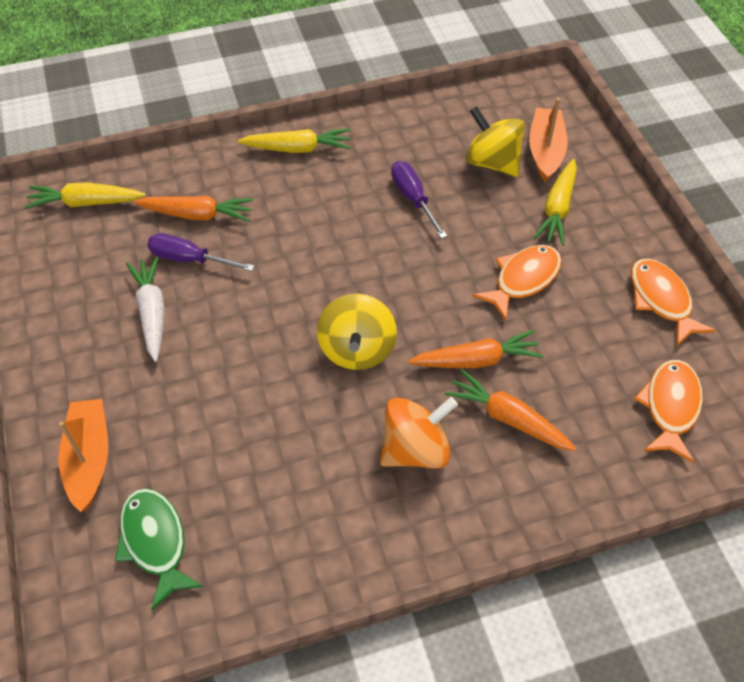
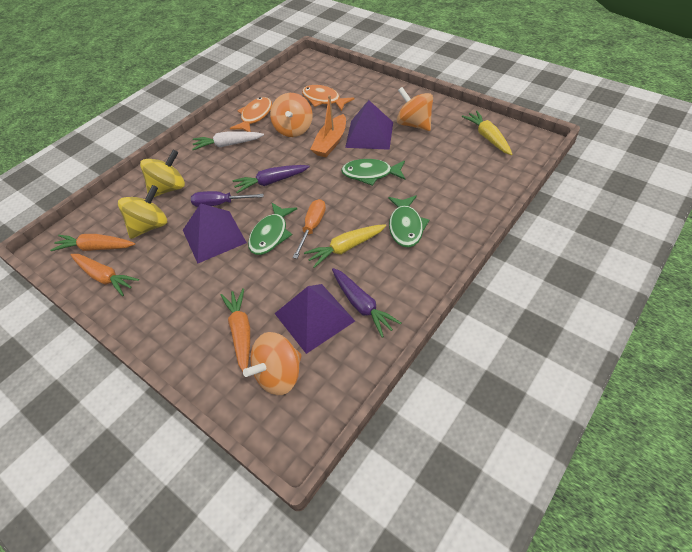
green fish: [115,488,203,610] = 1 -> [248,203,297,255] [341,159,405,186] [388,195,429,247] = 3
orange boat: [58,399,108,512] [529,98,568,182] = 2 -> [310,95,346,157] = 1
orange fish: [472,245,562,321] [631,259,716,346] [634,360,703,463] = 3 -> [230,97,272,132] [302,85,355,111] = 2
orange screwdriver: none = 0 -> [292,199,326,259] = 1
orange spinning top: [380,397,458,469] = 1 -> [243,332,302,395] [270,93,313,137] [397,87,433,131] = 3
purple carrot: none = 0 -> [233,165,310,193] [332,268,401,338] = 2
purple pyramid: none = 0 -> [183,203,247,263] [274,284,355,354] [345,100,393,150] = 3
purple screwdriver: [147,233,255,271] [391,161,447,239] = 2 -> [191,191,264,207] = 1
yellow carrot: [24,182,146,209] [238,129,351,153] [533,159,577,246] = 3 -> [304,224,386,268] [462,110,512,155] = 2

